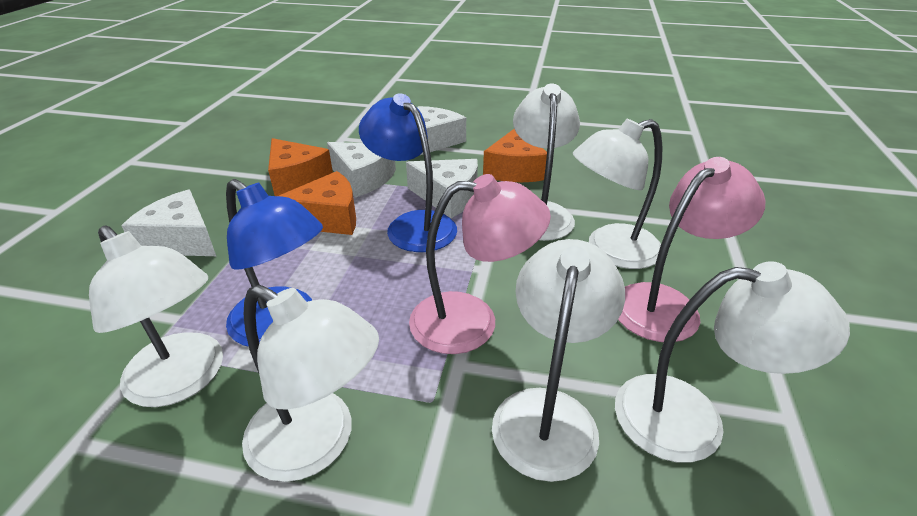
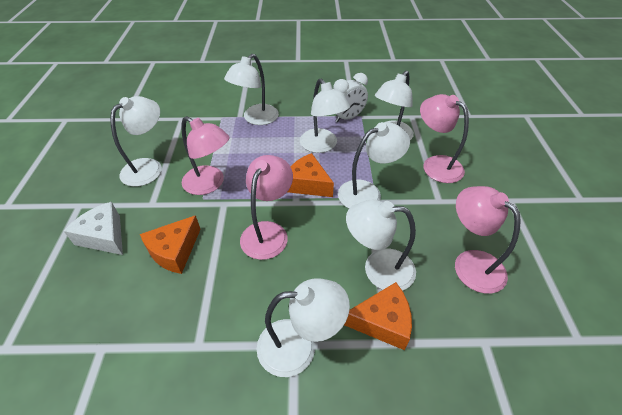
blue lamp: [226,179,323,347] [359,93,457,252] = 2 -> none = 0
pink lamp: [409,174,551,354] [618,157,766,342] = 2 -> [181,116,229,195] [240,155,293,260] [420,94,469,183] [455,186,521,294] = 4
white cheese: [121,190,216,256] [327,142,396,197] [406,159,478,218] [417,106,466,155] = 4 -> [64,202,123,255] = 1
white clock: none = 0 -> [333,73,368,122] = 1
white lamp: [89,225,223,407] [242,285,379,482] [492,239,625,482] [513,84,580,241] [573,119,662,269] [615,261,850,463] = 6 -> [110,96,162,187] [224,54,279,125] [257,278,350,377] [300,79,350,153] [338,122,410,208] [346,200,416,291] [375,71,414,140] = 7

